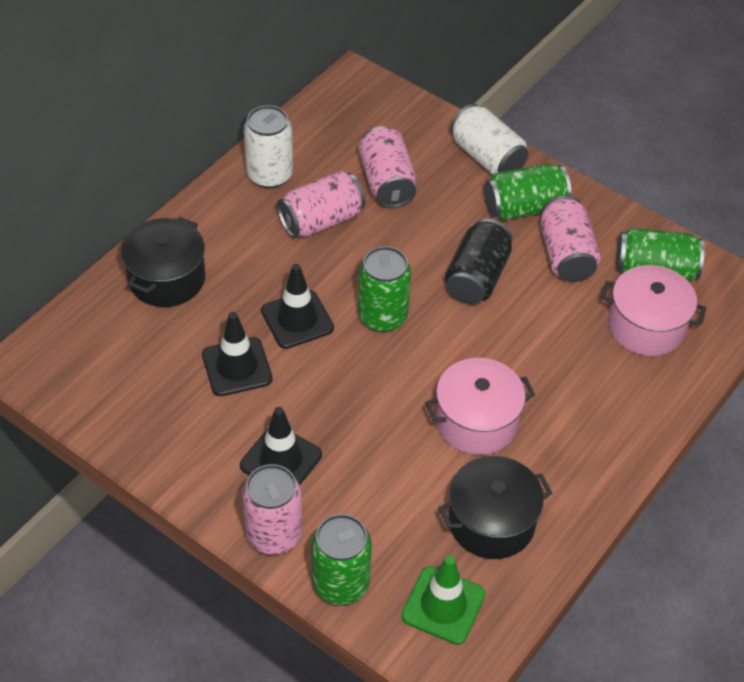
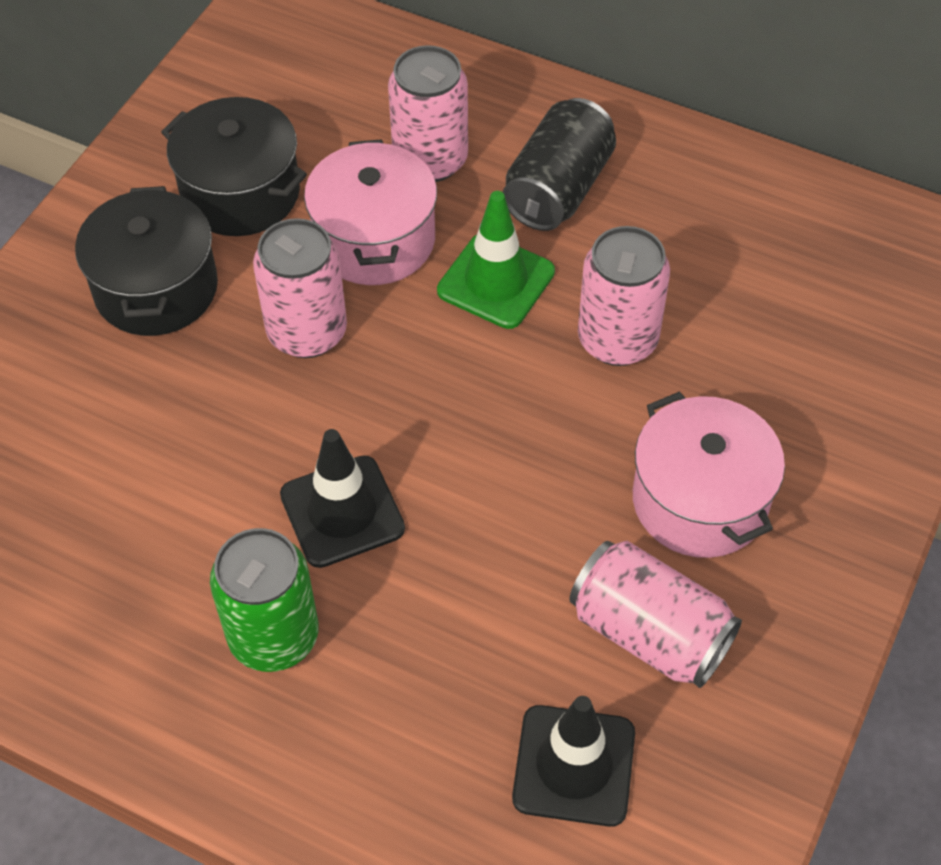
black traffic cone: [202,312,272,396] [240,407,322,485] [261,264,334,349] = 3 -> [280,429,405,568] [512,696,635,827] = 2
green can: [311,514,372,605] [358,246,411,332] [484,163,571,221] [616,228,705,281] = 4 -> [210,528,319,672] = 1
white can: [244,105,293,189] [450,104,528,175] = 2 -> none = 0

